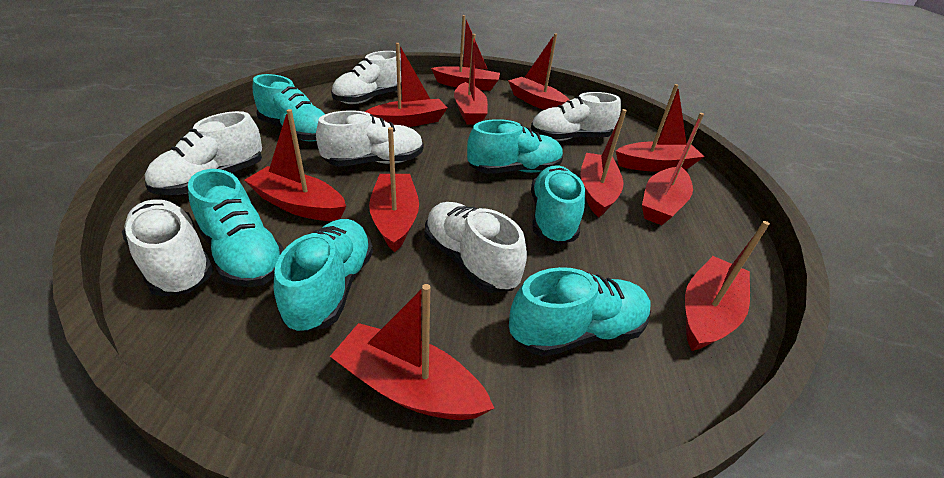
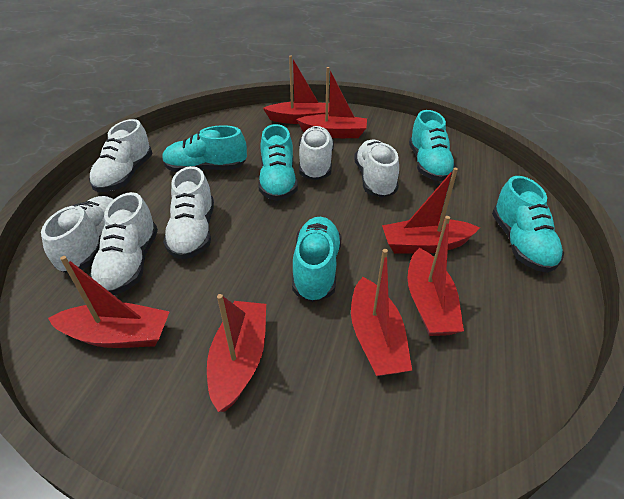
red boat: [244,109,346,221] [330,284,494,420] [365,43,447,127] [369,127,419,252] [431,15,500,91] [454,34,488,125] [508,33,569,110] [580,109,627,217] [616,84,704,172] [642,113,704,225] [685,221,770,351] = 11 -> [48,256,170,348] [207,294,266,412] [263,55,329,124] [296,67,367,138] [351,249,412,376] [382,168,480,254] [408,216,464,336] = 7
turquoise shoe: [188,169,284,287] [253,74,325,142] [274,219,373,333] [467,119,563,174] [509,267,651,357] [531,166,585,244] = 6 -> [162,125,247,172] [258,124,298,201] [292,217,342,302] [409,110,457,181] [492,176,564,273] = 5

